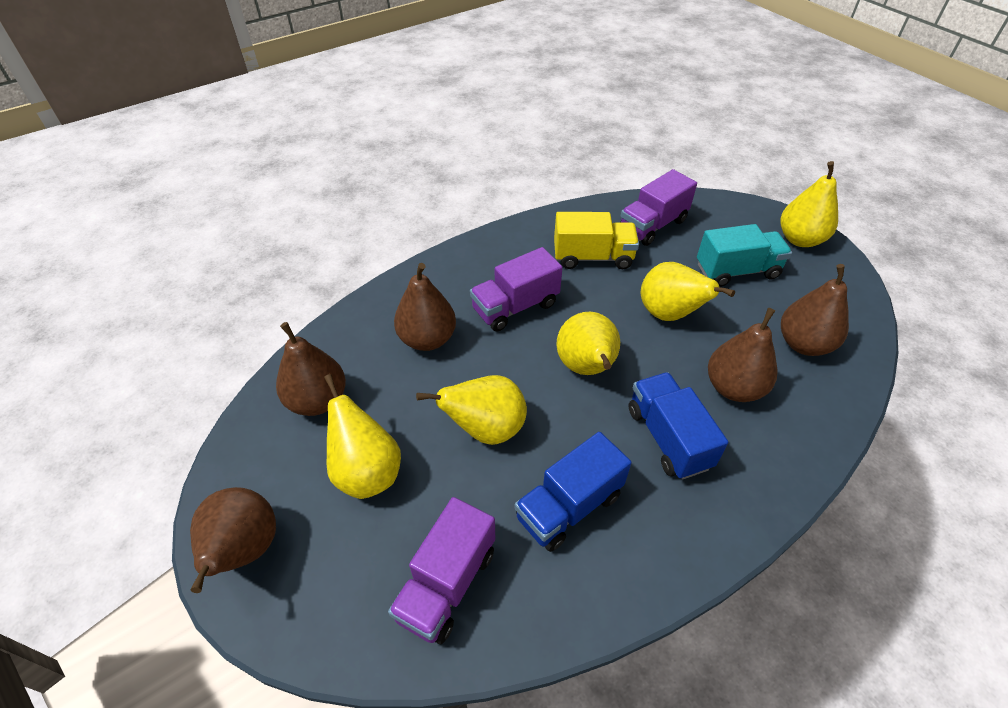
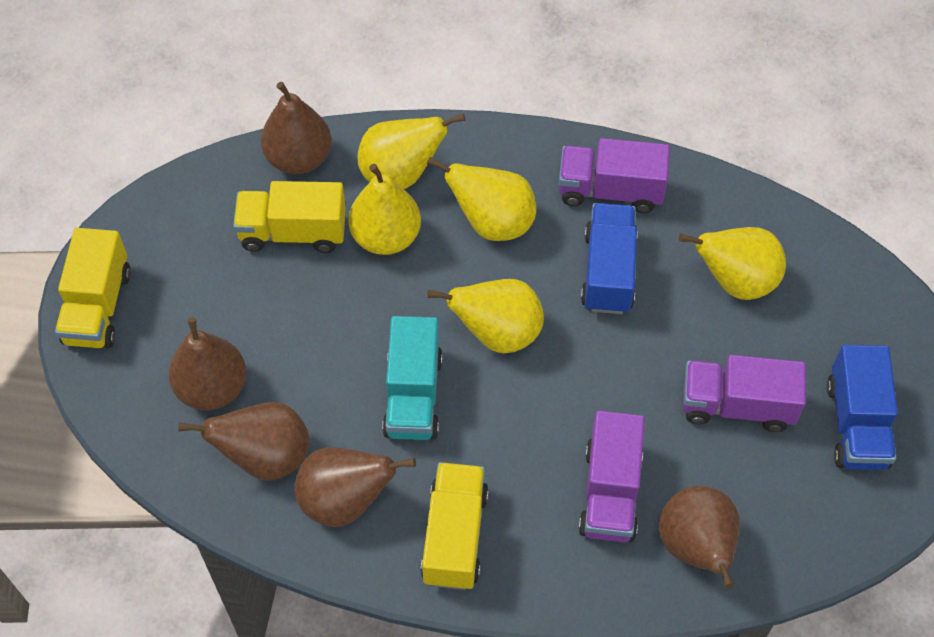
yellow truck: [554,212,639,269] = 1 -> [55,228,131,348] [233,181,346,253] [421,462,489,590] = 3

